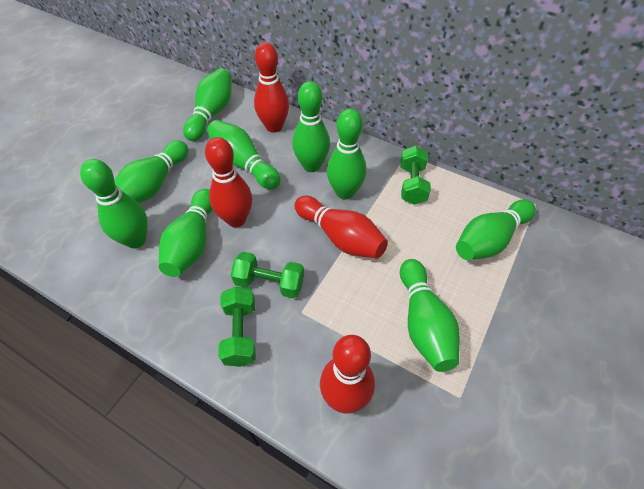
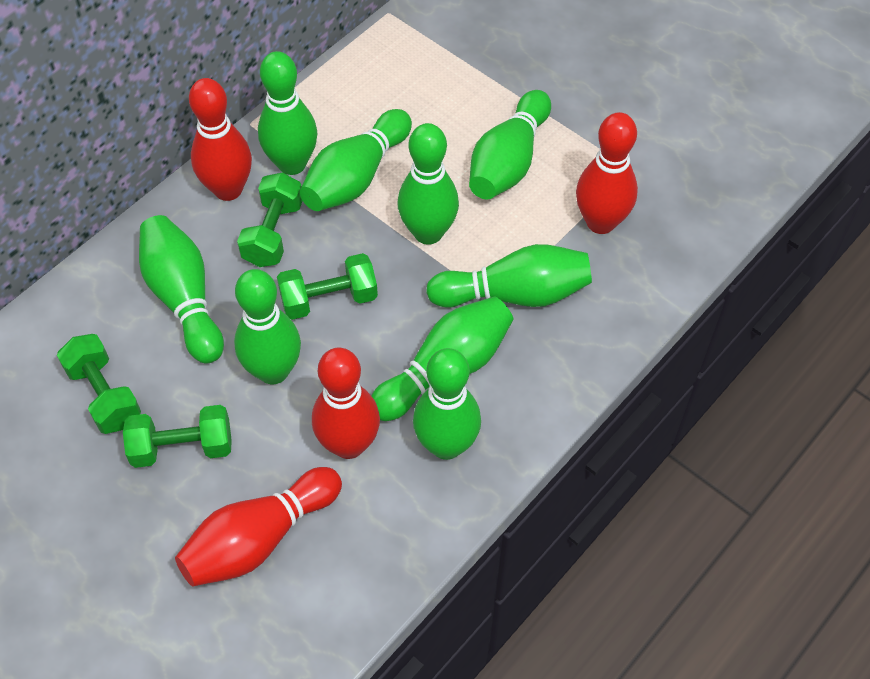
green dumbbell: [218,287,256,367] [231,252,304,298] [400,146,431,205] = 3 -> [57,334,141,434] [123,405,232,468] [237,172,303,267] [277,253,378,320] = 4

